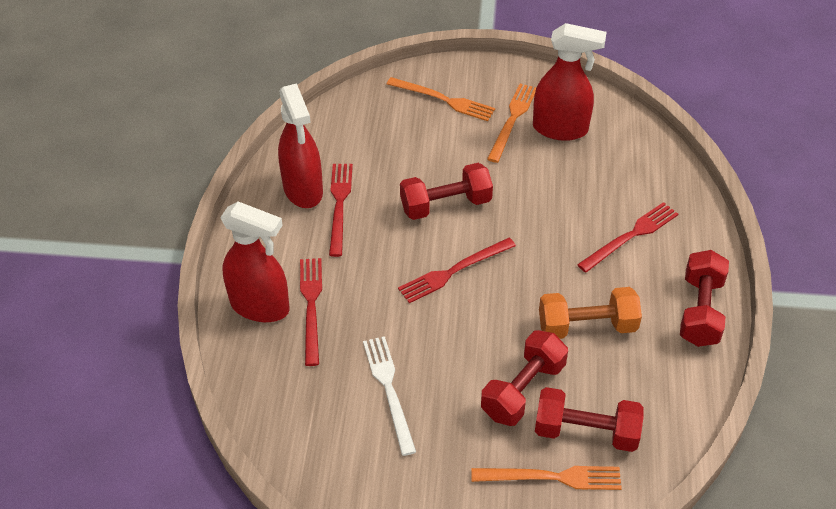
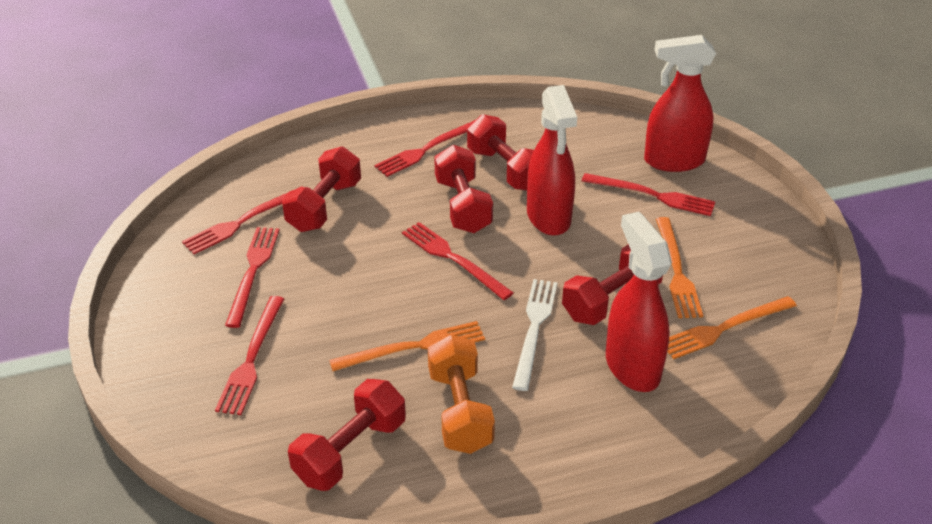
red dumbbell: [400,163,493,220] [481,330,568,426] [535,387,644,452] [680,250,729,347] = 4 -> [282,146,361,232] [288,379,406,491] [434,145,493,233] [467,114,534,191] [562,244,663,325] = 5
red fork: [300,258,322,366] [329,164,353,257] [398,238,516,303] [577,202,678,273] = 4 -> [182,186,304,254] [215,296,284,415] [225,227,280,328] [374,120,475,177] [402,222,514,300] [582,173,716,216] = 6

